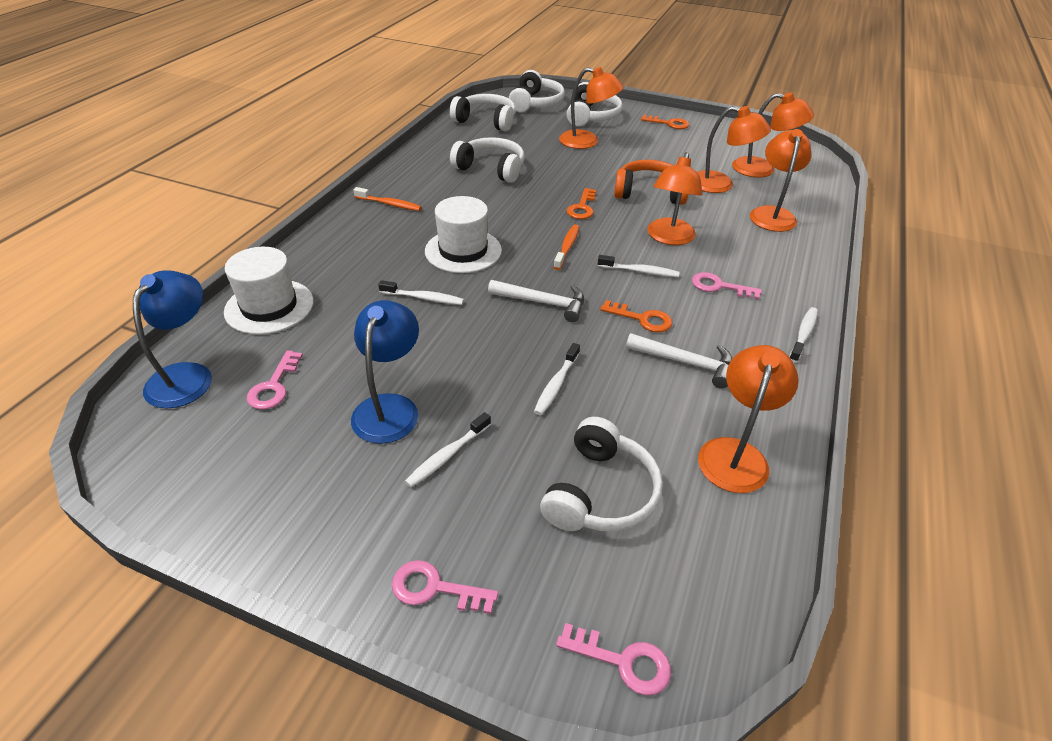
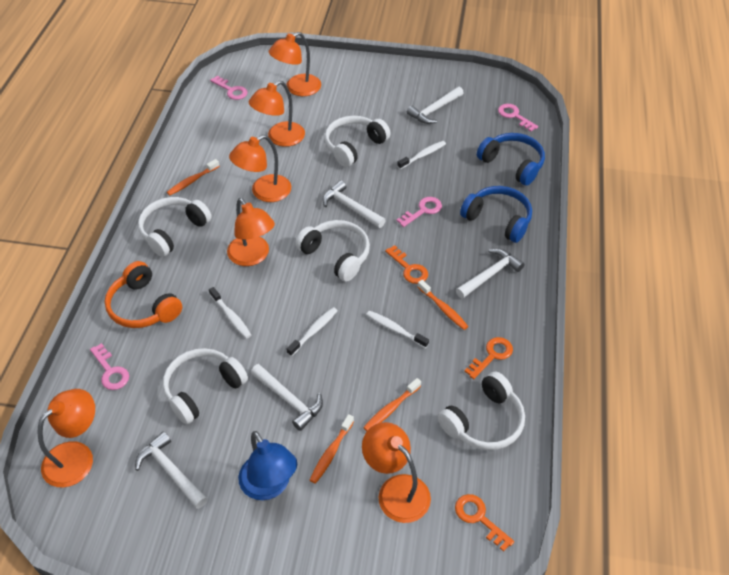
blue headphones: none = 0 -> [460,186,532,243] [477,133,545,186] = 2
blue lamp: [133,270,212,409] [351,300,419,444] = 2 -> [238,431,297,500] = 1
orange toothbrush: [354,187,422,211] [553,225,579,270] = 2 -> [167,159,219,196] [310,414,354,484] [363,378,421,431] [418,280,468,330] = 4
white hammer: [488,280,584,322] [626,333,732,389] = 2 -> [135,432,207,509] [251,364,323,431] [322,180,386,228] [407,87,464,124] [456,249,525,299] = 5
white hat: [224,247,314,334] [425,196,502,273] = 2 -> none = 0
white toothbrush: [378,280,464,305] [405,412,491,487] [534,343,580,415] [598,255,680,277] [789,307,818,363] = 5 -> [209,287,251,339] [287,307,338,356] [366,310,429,348] [397,141,446,169] = 4

